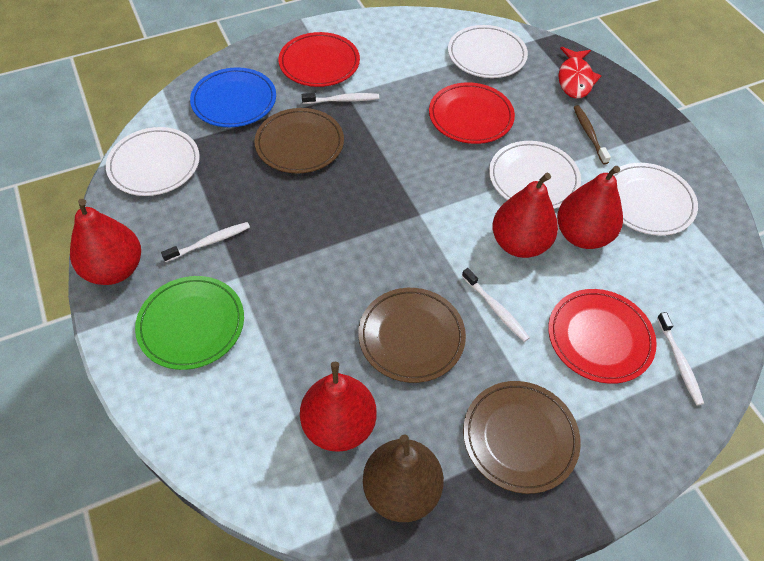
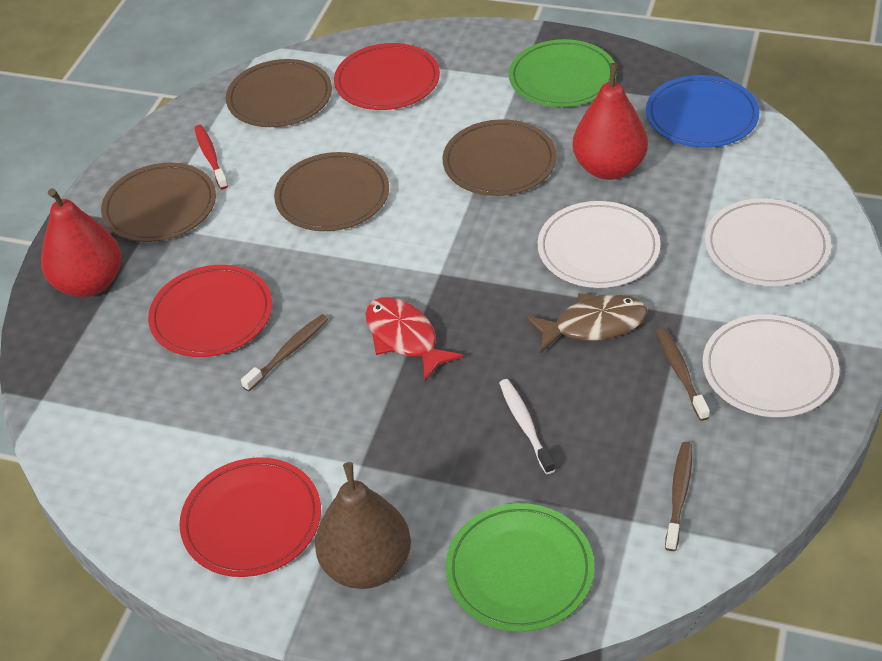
brown fish: none = 0 -> [527,293,648,353] = 1
brown plate: [255,108,344,174] [358,288,466,383] [463,381,581,494] = 3 -> [101,163,216,242] [226,59,332,127] [274,152,389,231] [442,119,557,196] = 4
brown toothbrush: [574,105,611,164] = 1 -> [241,314,328,391] [656,328,710,421] [665,442,692,551] = 3
green plate: [135,276,244,370] = 1 -> [446,503,594,632] [509,39,617,107] = 2
red pear: [70,199,141,285] [300,362,377,452] [492,173,558,258] [557,166,623,249] = 4 -> [41,188,121,297] [573,63,648,180] = 2
red toothbrush: none = 0 -> [194,125,228,189] = 1
white plate: [106,127,200,196] [448,25,528,78] [489,141,581,209] [613,163,698,236] = 4 -> [538,201,661,288] [702,314,839,417] [705,198,831,286] = 3
white toothbrush: [161,222,250,262] [302,93,379,104] [462,268,530,342] [657,312,704,405] = 4 -> [499,379,555,474] = 1

